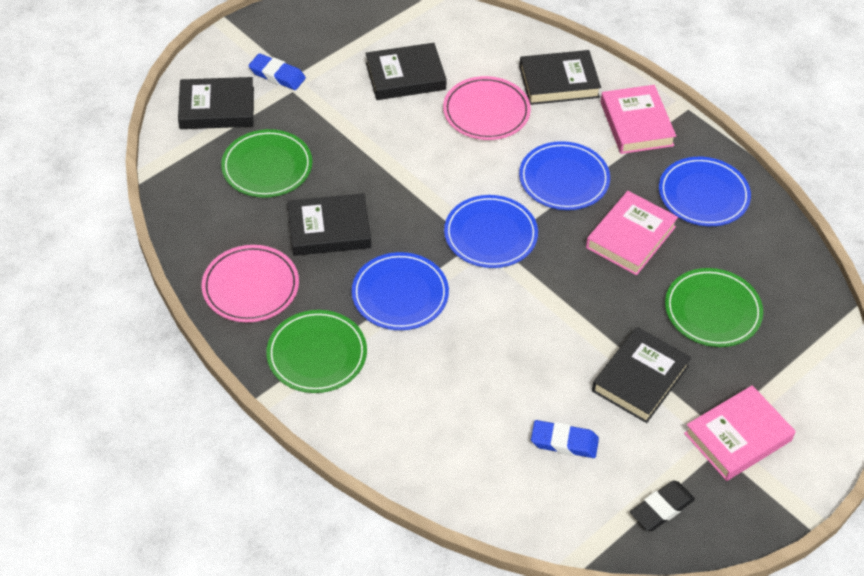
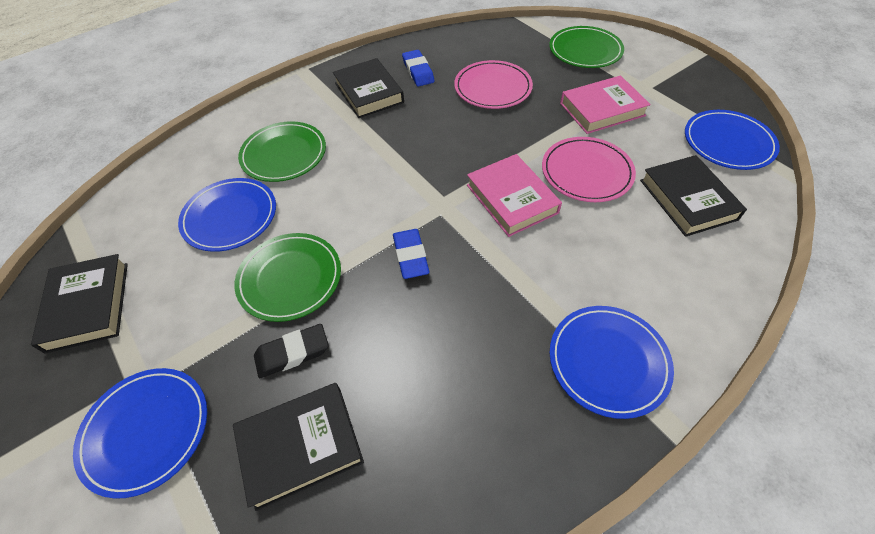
black book: [178,77,254,129] [287,193,371,256] [365,43,447,100] [519,50,601,105] [592,327,691,423] = 5 -> [31,254,128,353] [233,383,364,511] [333,58,404,118] [640,155,747,237] = 4
pink book: [586,191,678,275] [600,85,676,154] [684,385,796,481] = 3 -> [467,154,562,237] [560,75,651,134] = 2

